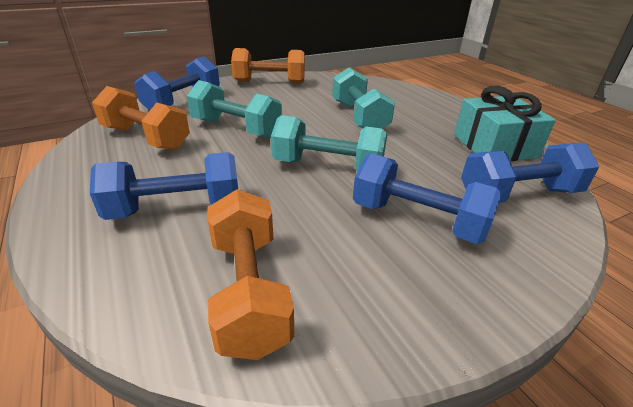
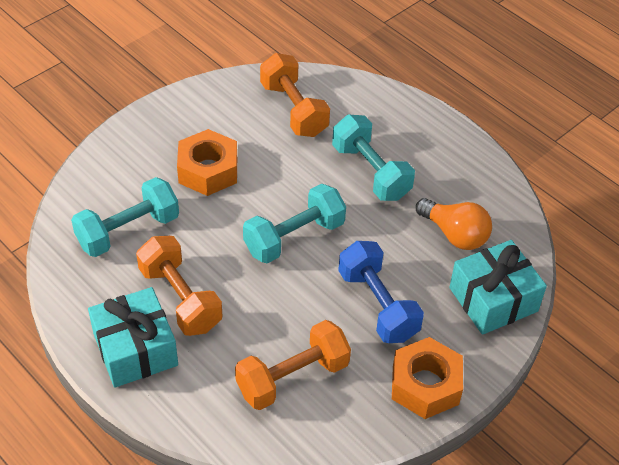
blue dumbbell: [90,152,238,220] [135,56,220,111] [353,153,502,244] [461,143,599,203] = 4 -> [338,241,424,343] = 1
orange light bulb: none = 0 -> [416,198,492,250] = 1
orange nut: none = 0 -> [177,129,237,196] [392,337,463,419] = 2
turquoise gift: [454,86,556,161] = 1 -> [88,287,178,388] [449,240,547,335] = 2

